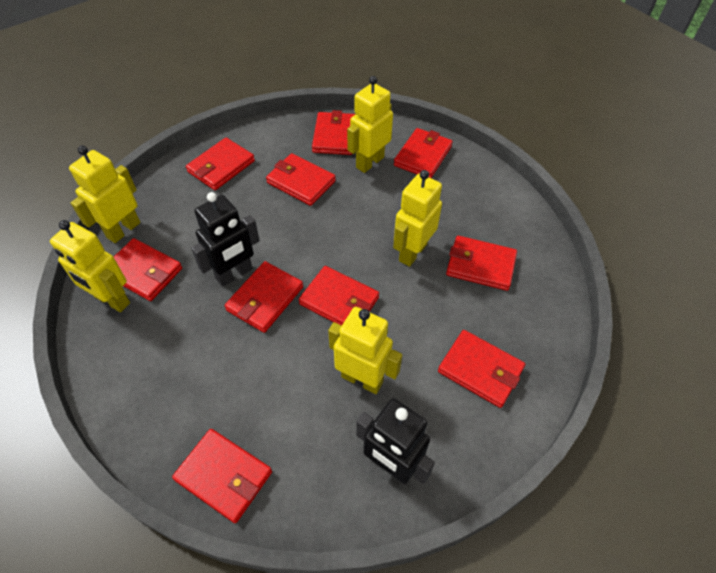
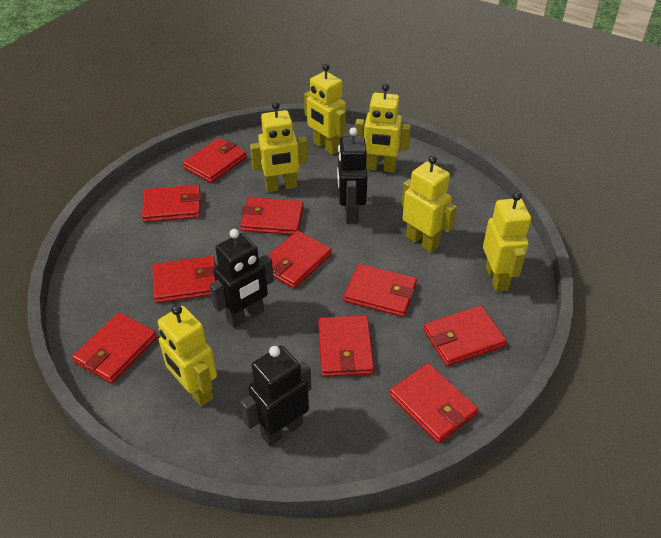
black robot: [191,192,260,287] [356,399,435,485] = 2 -> [209,229,274,328] [240,346,311,446] [337,127,368,224] = 3
yellow robot: [50,220,130,312] [69,146,140,243] [328,307,402,394] [347,76,393,173] [393,170,442,267] = 5 -> [158,305,217,406] [250,102,308,192] [304,63,346,155] [355,83,411,173] [402,155,457,253] [483,192,531,292] = 6

